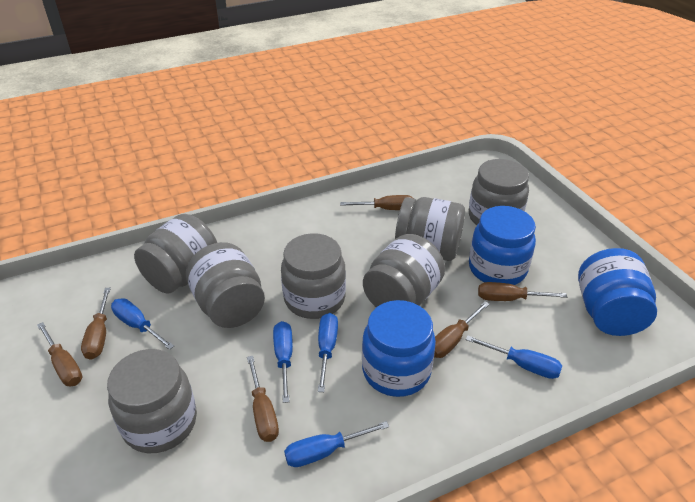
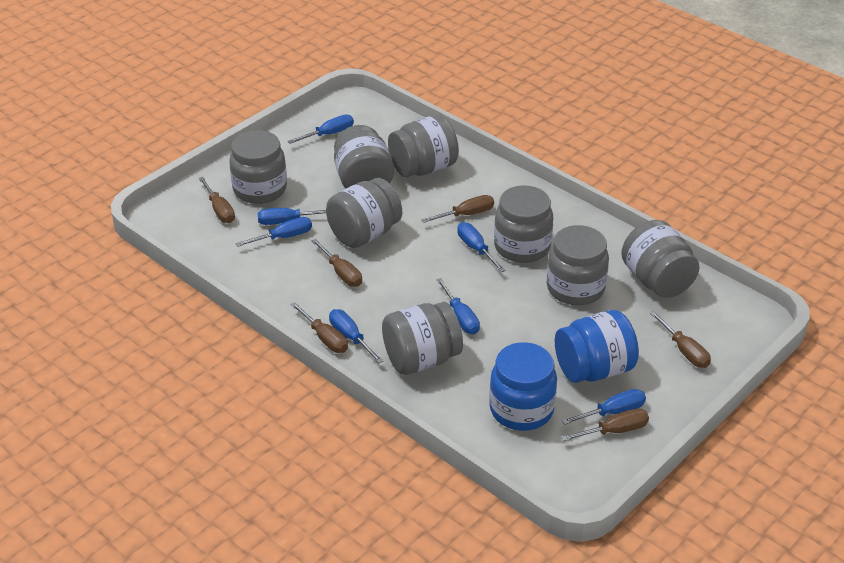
blue jar: [362,300,436,397] [469,206,536,285] [578,248,657,336] = 3 -> [489,342,557,431] [555,310,639,383] = 2
blue screwdriver: [111,298,174,350] [273,321,293,403] [284,421,389,467] [318,313,338,392] [466,335,562,379] = 5 -> [236,217,312,247] [258,208,326,225] [288,115,354,144] [329,309,383,363] [436,278,480,334] [457,222,505,272] [562,389,646,425] = 7
grey jar: [107,349,197,453] [134,214,217,293] [186,242,265,328] [281,233,346,319] [363,234,445,307] [395,197,465,261] [469,159,529,225] = 7 -> [229,130,287,204] [326,178,402,248] [334,125,394,189] [382,302,463,375] [388,115,459,177] [494,185,553,263] [547,225,609,305] [621,220,700,298] = 8

